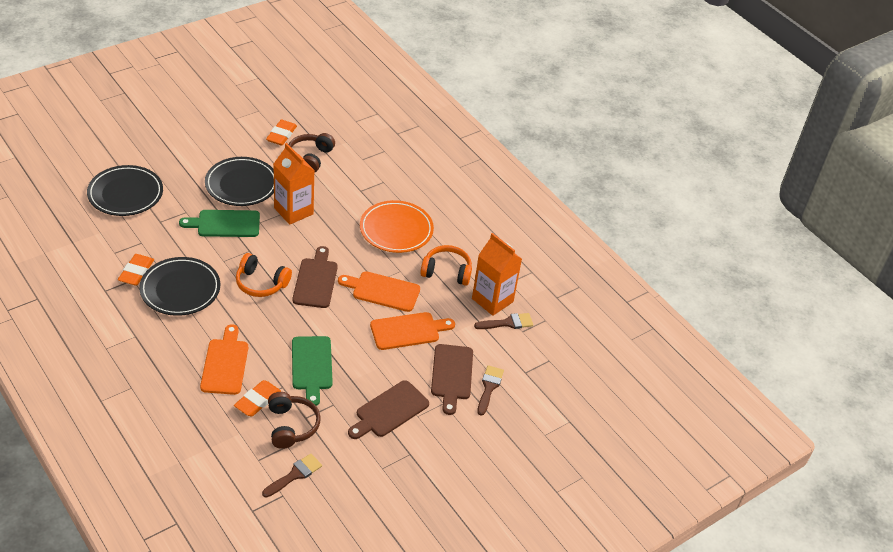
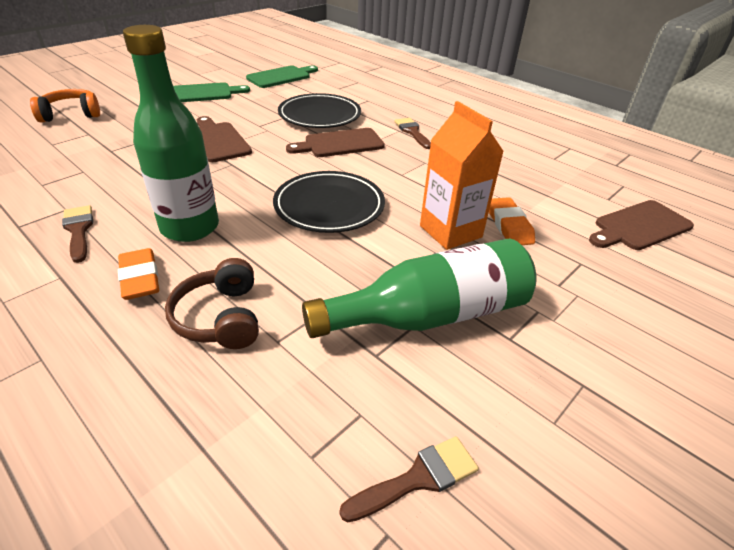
black plate: [87,165,163,216] [139,257,220,316] [205,157,274,206] = 3 -> [273,171,385,233] [278,93,361,128] = 2
brown headphones: [268,392,321,449] [289,133,335,173] = 2 -> [165,258,259,349] = 1
green bottle: none = 0 -> [123,25,219,242] [302,239,537,338] = 2
orange carton: [274,143,315,225] [472,233,522,316] = 2 -> [420,101,504,250] = 1
orange cutting board: [200,324,248,395] [338,271,420,312] [370,312,455,350] = 3 -> none = 0
orange eraser: [118,254,154,286] [234,380,281,416] [266,120,297,146] = 3 -> [118,248,159,300] [489,197,535,245] = 2
orange headphones: [236,253,292,297] [420,245,472,286] = 2 -> [30,89,100,123] = 1
orange plate: [360,200,434,253] = 1 -> none = 0

